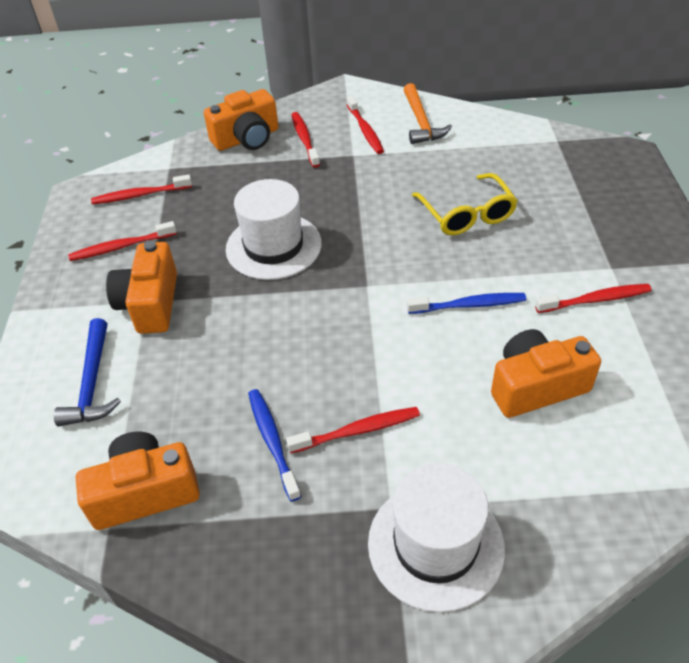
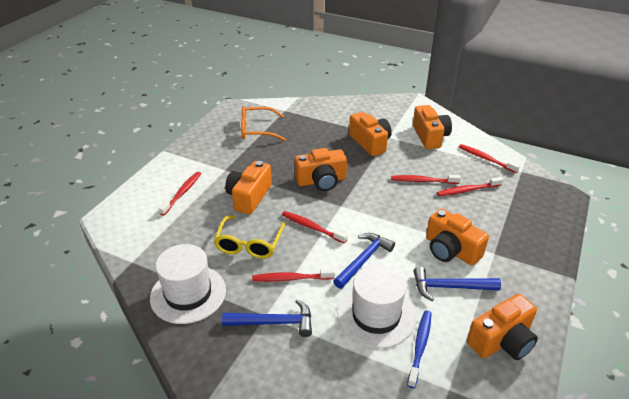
blue hammer: [54,318,121,427] = 1 -> [222,299,312,337] [333,233,395,289] [414,267,501,301] = 3
blue toothbrush: [248,389,301,502] [407,293,526,314] = 2 -> [407,310,431,388] = 1
orange camera: [76,431,200,530] [106,241,177,334] [204,89,278,151] [491,329,601,418] = 4 -> [225,161,272,214] [294,148,347,191] [349,112,392,156] [413,105,452,149] [426,209,489,266] [467,294,538,360] = 6
orange glasses: none = 0 -> [241,106,286,141] = 1
orange hammer: [404,83,452,144] = 1 -> none = 0

